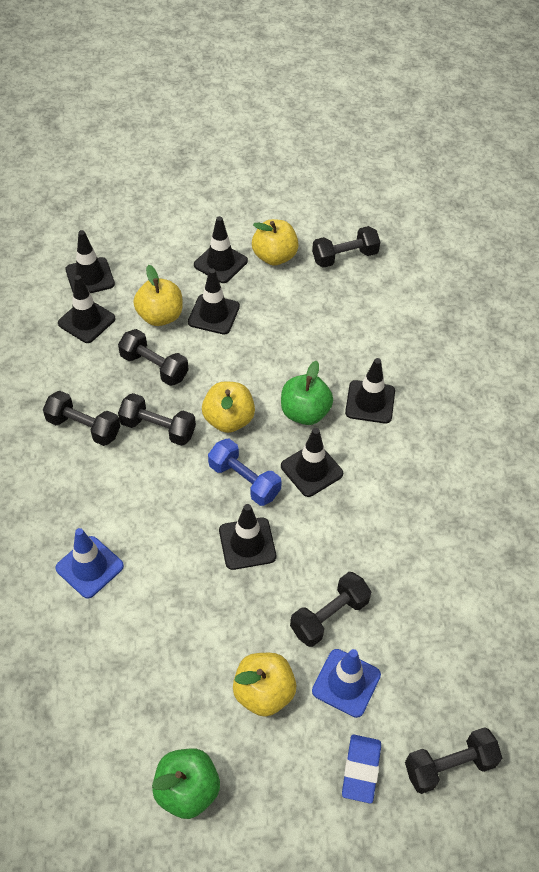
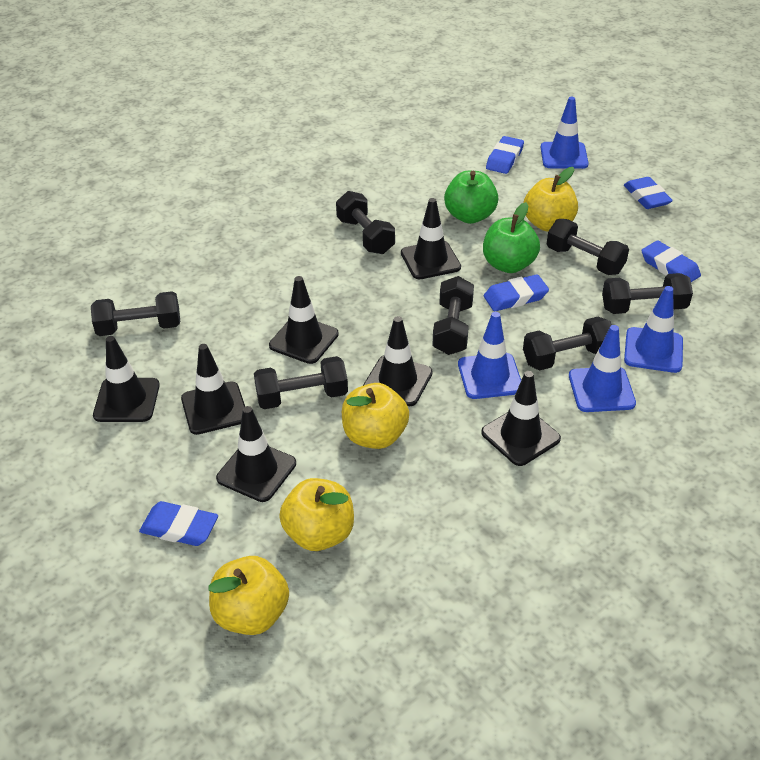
black dumbbell: [43,391,120,446] [118,329,188,386] [118,393,196,446] [290,572,371,647] [312,226,380,268] [405,727,502,794] = 6 -> [91,291,180,336] [254,356,348,409] [336,191,395,254] [432,276,474,355] [523,317,612,370] [547,219,629,275] [602,273,693,314] = 7
blue dumbbell: [208,439,282,506] = 1 -> none = 0
blue eraser: [342,735,381,804] = 1 -> [139,501,218,546] [484,274,549,311] [486,136,524,174] [624,177,673,209] [642,240,701,282] = 5
blue traffic cone: [55,528,124,599] [312,649,381,718] = 2 -> [458,312,521,399] [540,97,589,169] [569,325,636,412] [624,286,683,373] = 4

